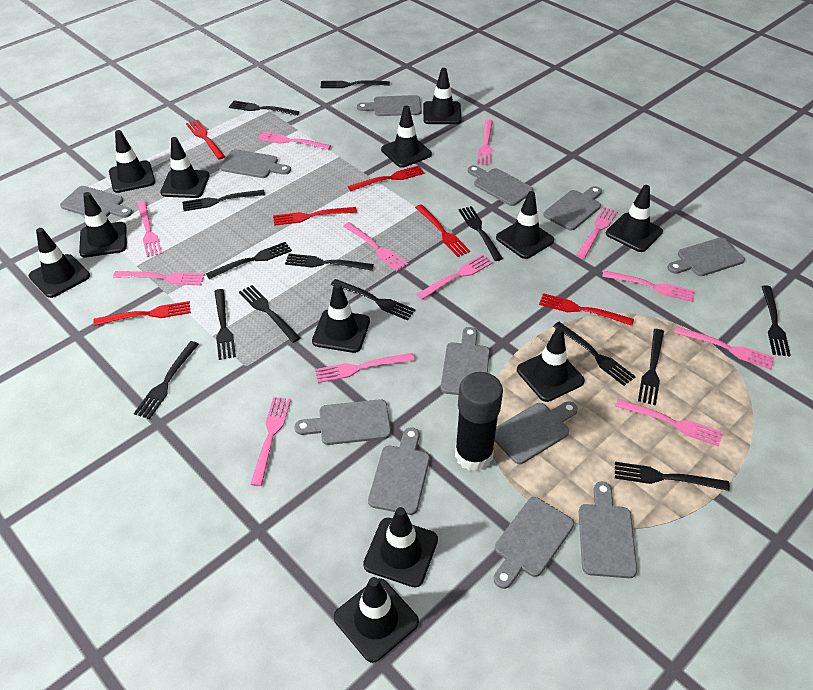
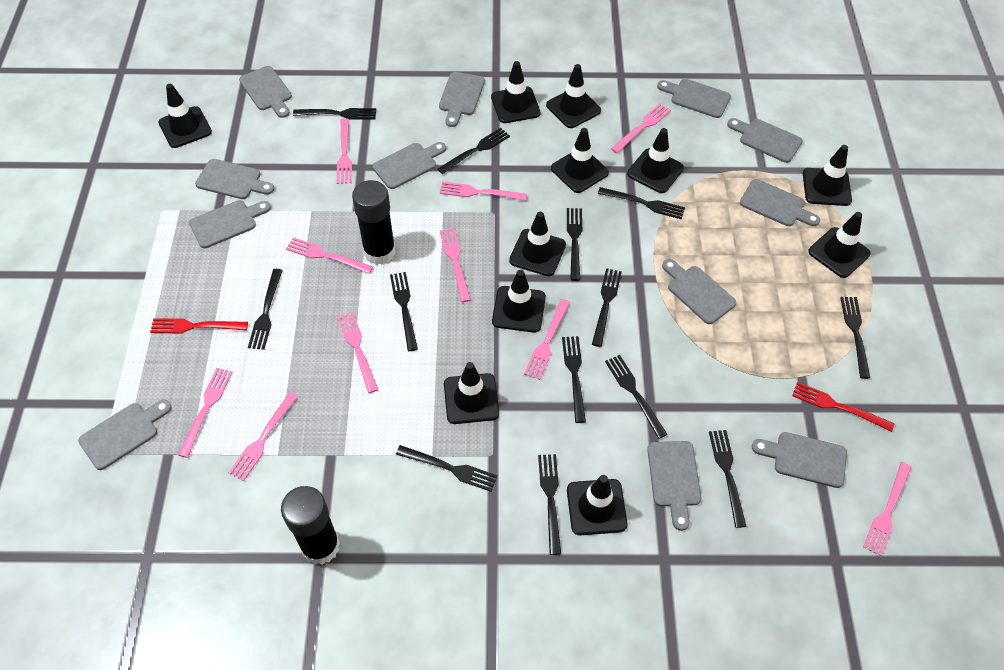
black fork: [134,341,199,419] [182,190,265,211] [206,242,292,279] [214,289,236,360] [229,100,299,116] [239,285,301,343] [285,254,374,271] [320,80,390,88] [331,279,416,321] [459,206,503,261] [553,322,636,386] [615,462,730,491] [638,329,664,405] [761,285,791,356] = 14 -> [248,269,283,350] [293,108,376,120] [390,272,418,351] [396,445,498,492] [438,128,510,174] [538,454,561,555] [562,336,586,423] [567,208,582,281] [592,268,622,347] [598,187,685,219] [605,355,668,439] [709,430,747,528] [840,297,870,379] = 13
black glue stick: [455,372,503,471] = 1 -> [281,486,340,565] [352,180,396,265] = 2
black traffic cone: [29,228,90,298] [79,192,127,258] [109,130,155,193] [160,137,209,198] [312,283,370,353] [334,577,419,663] [363,507,438,587] [381,105,432,168] [423,68,462,124] [496,191,554,259] [517,327,585,402] [606,185,663,252] = 12 -> [158,84,212,148] [444,362,499,424] [491,61,540,123] [492,270,546,333] [509,212,566,276] [546,64,601,128] [551,128,609,193] [567,475,627,535] [627,128,684,193] [803,145,852,206] [808,212,871,278] = 11
pink fork: [113,271,205,286] [137,202,162,257] [250,397,291,486] [258,131,331,150] [315,353,415,383] [343,222,408,271] [417,254,493,300] [477,119,493,165] [577,207,618,259] [602,271,695,302] [615,399,723,447] [674,326,775,370] = 12 -> [178,368,233,458] [229,392,298,481] [286,237,373,274] [337,118,352,184] [337,312,378,393] [440,182,527,201] [440,228,471,302] [524,299,570,380] [611,104,671,153] [863,462,911,556] = 10
red fork: [94,301,191,326] [186,120,225,159] [273,207,357,226] [348,165,425,191] [415,204,470,257] [539,293,634,326] = 6 -> [150,318,248,334] [792,382,894,432] = 2

